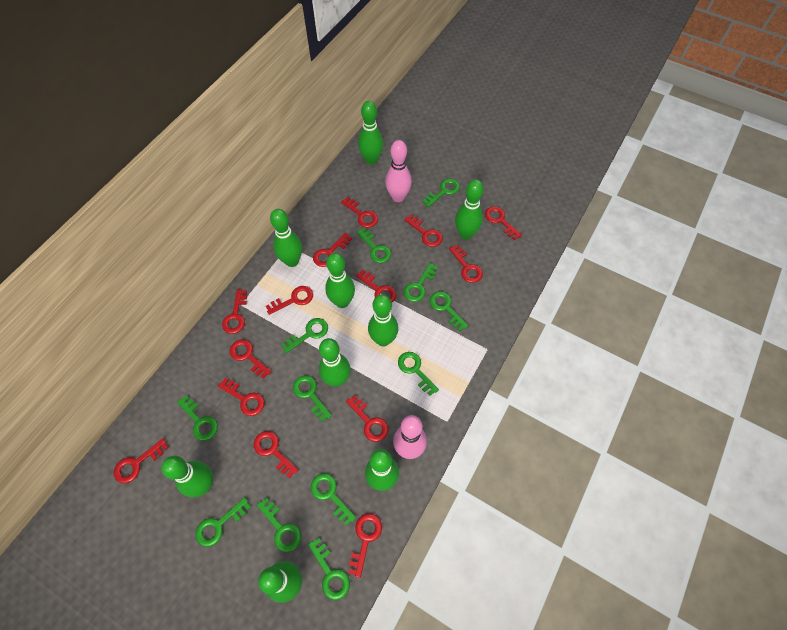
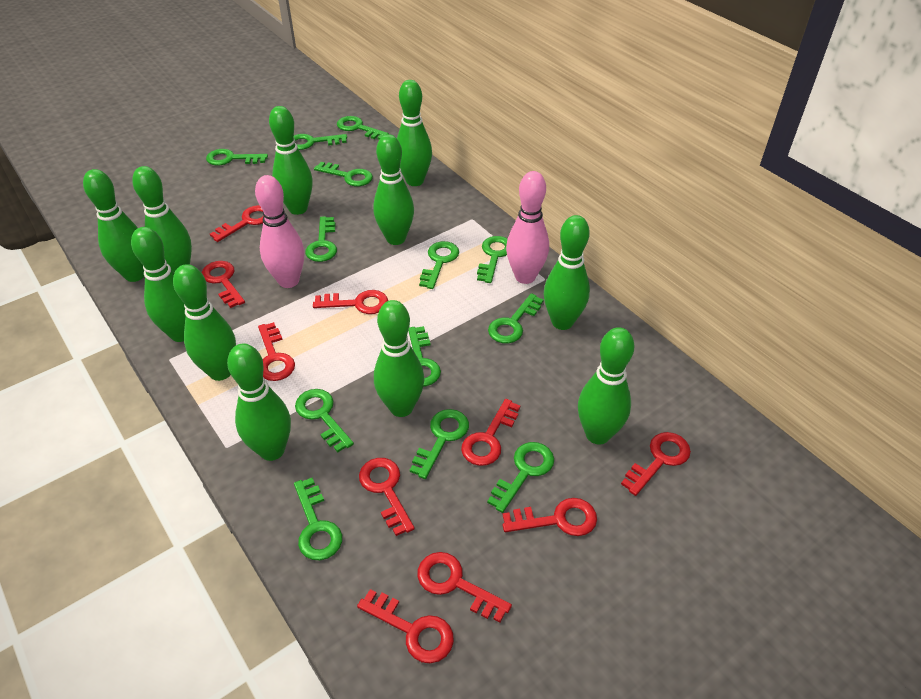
green bowling pin: [161,456,213,497] [258,561,302,603] [270,209,302,267] [319,338,351,387] [325,253,355,308] [358,101,383,165] [365,449,399,491] [368,294,398,346] [455,179,484,240] = 9 -> [83,169,145,282] [131,227,186,342] [132,166,192,273] [173,264,236,381] [227,344,291,461] [269,106,312,215] [373,134,414,245] [374,300,424,417] [397,80,432,186] [544,215,590,330] [578,327,634,445] = 11
green key: [177,395,218,441] [195,497,251,547] [257,497,301,552] [281,318,328,353] [293,375,332,422] [308,538,350,600] [311,473,356,526] [357,228,391,263] [398,352,439,396] [404,263,438,302] [423,179,460,207] [429,291,468,331] = 12 -> [206,149,268,166] [294,134,347,150] [294,478,342,560] [295,389,354,452] [305,216,337,262] [314,162,373,186] [337,116,389,140] [408,326,441,386] [410,409,469,479] [419,241,459,289] [477,236,507,283] [487,442,554,513] [488,293,543,344] = 13
red key: [114,438,168,484] [218,378,265,416] [222,289,247,334] [230,339,272,379] [254,431,298,478] [266,286,313,315] [313,233,352,267] [341,197,378,228] [346,395,389,442] [349,513,382,578] [356,270,396,302] [404,215,443,247] [449,245,483,283] [485,206,522,240] = 14 -> [201,261,245,308] [210,205,264,242] [258,322,295,381] [313,290,388,314] [357,589,454,663] [359,458,415,536] [417,552,512,623] [461,399,520,466] [503,498,597,536] [621,432,691,496] = 10

